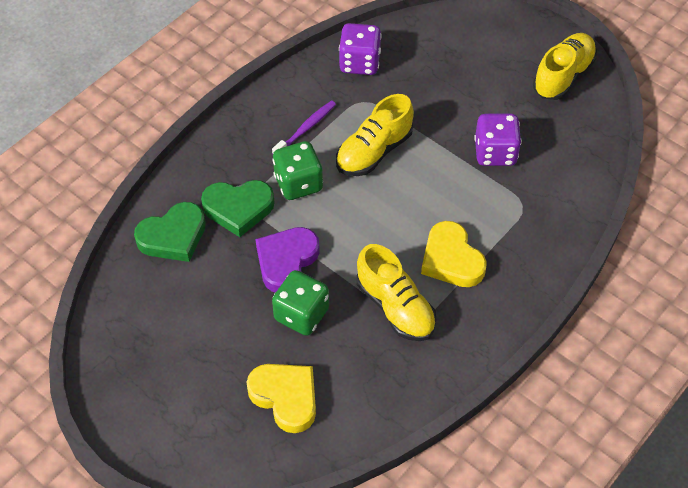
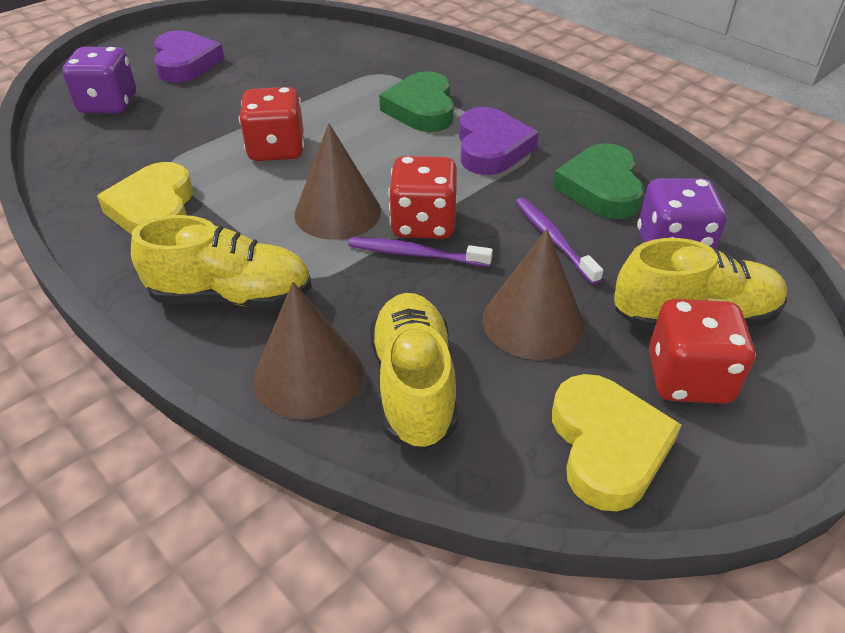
brown cone: none = 0 -> [253,282,363,419] [294,123,381,240] [482,229,584,360] = 3
green dice: [272,141,323,200] [272,270,329,336] = 2 -> none = 0
purple heart: [255,227,320,293] = 1 -> [154,30,225,83] [459,107,539,175] = 2
purple toothbrush: [272,101,336,154] = 1 -> [348,237,493,267] [515,197,603,285] = 2
red dice: none = 0 -> [239,87,304,161] [388,156,458,239] [649,299,756,404] = 3

